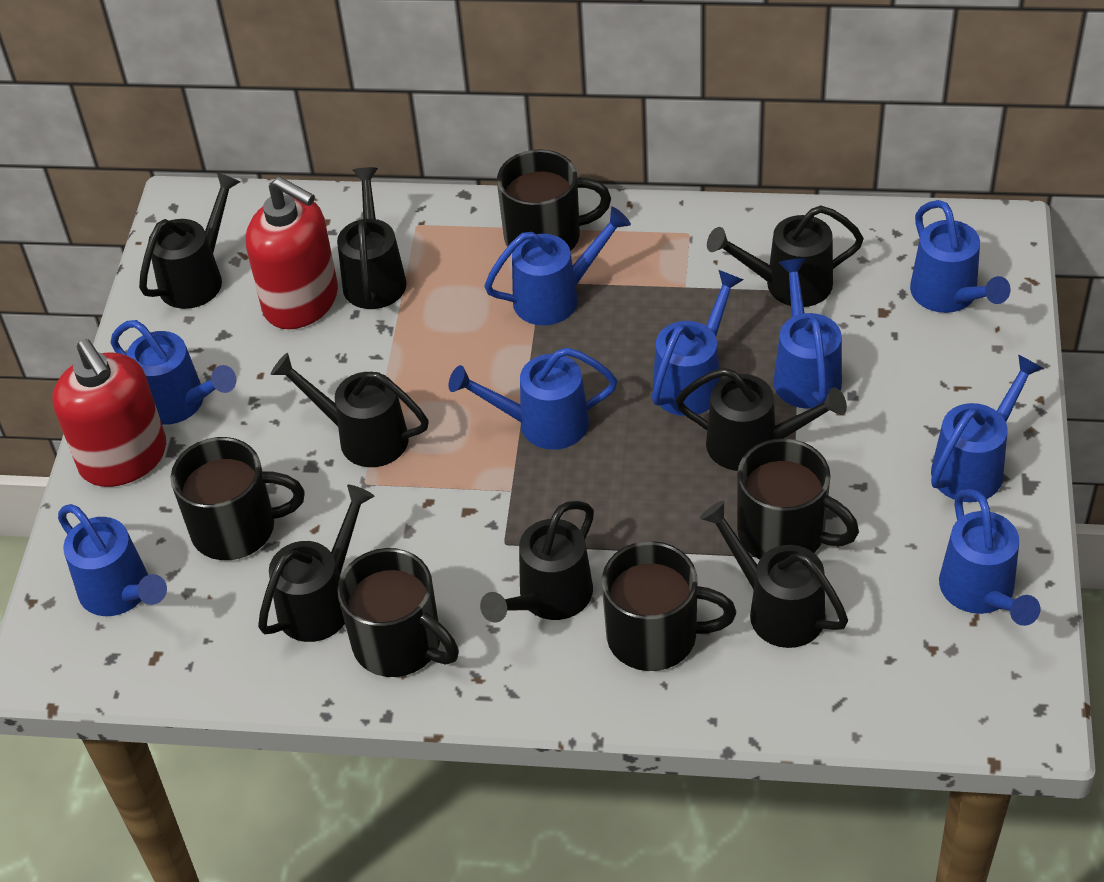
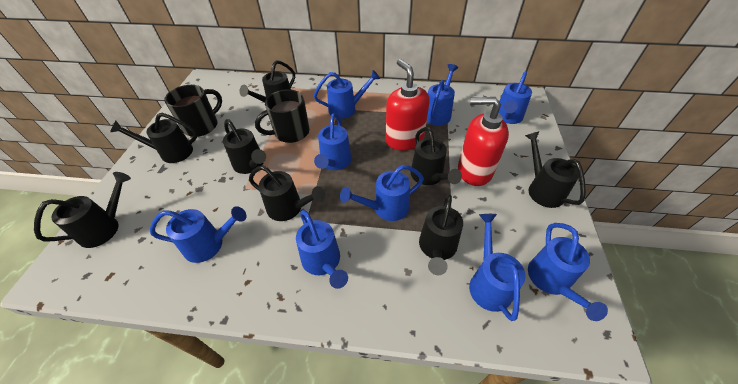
black mug: [171,437,305,560] [337,548,459,677] [497,149,611,251] [602,541,736,671] [737,438,859,559] = 5 -> [164,85,222,137] [255,89,309,143] = 2

